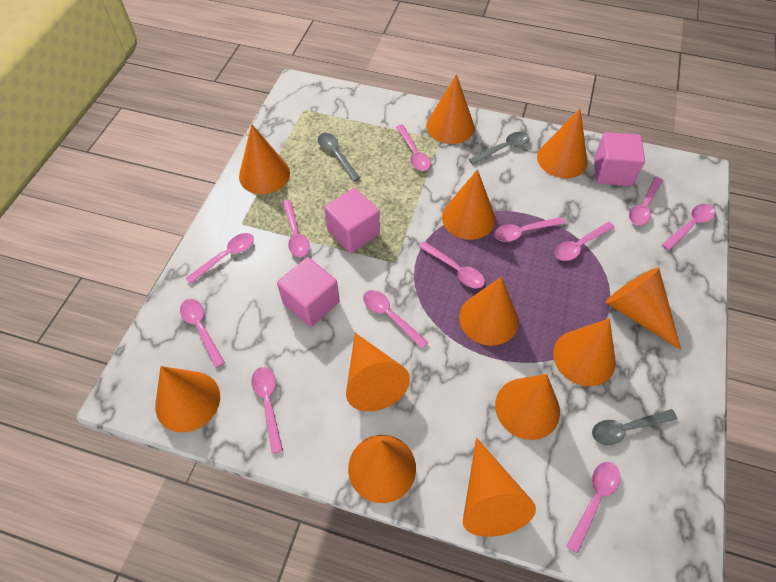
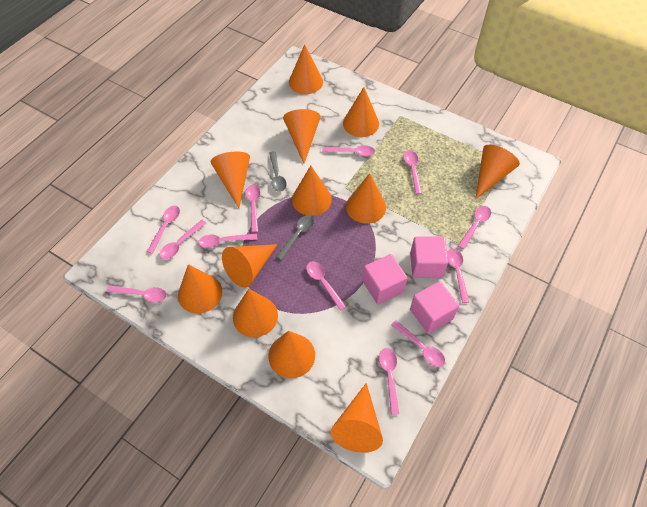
grey spoon: [318,133,360,182] [469,132,530,165] [592,409,677,445] = 3 -> [269,151,287,192] [276,215,314,260] = 2

